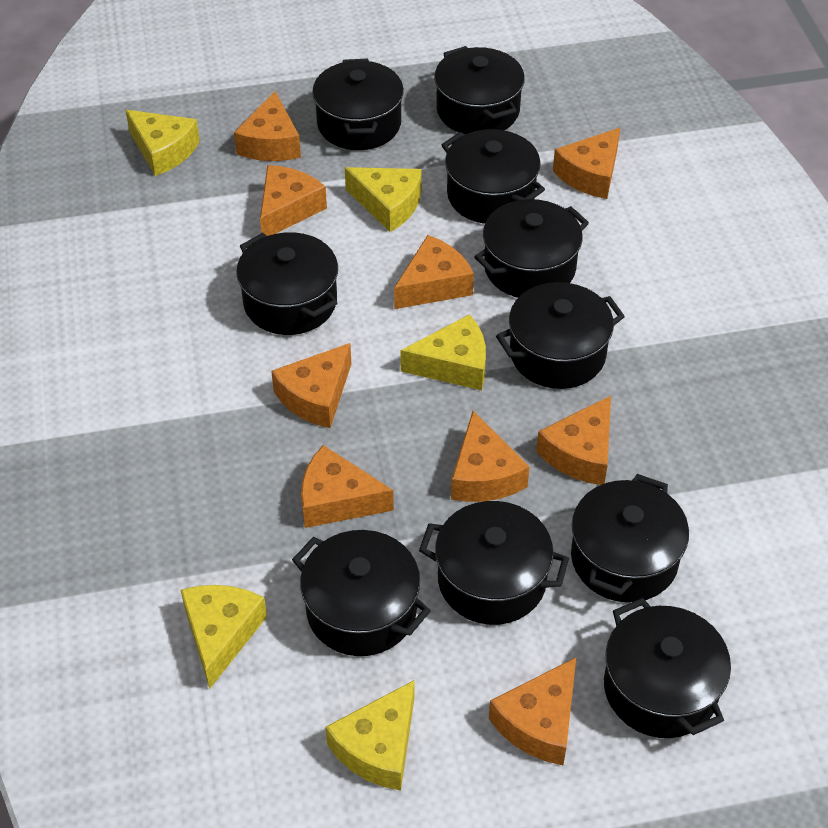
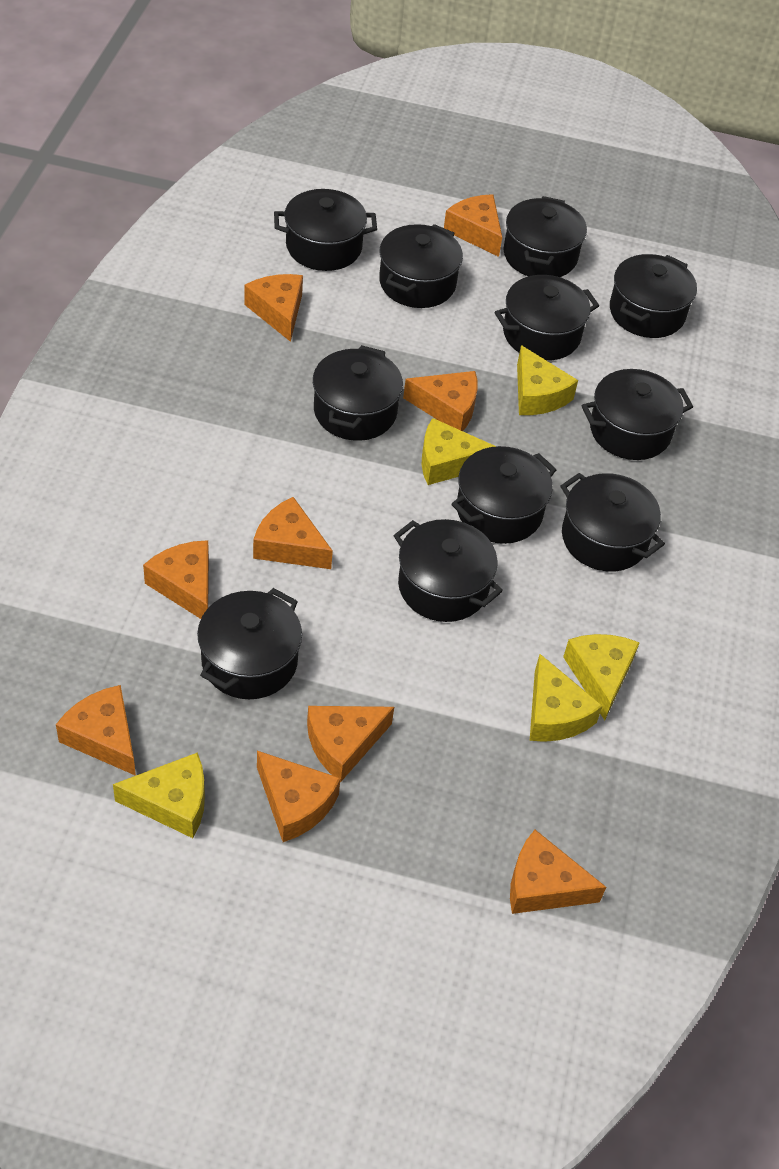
black pot: [236,232,338,335] [292,530,431,656] [312,59,404,150] [419,501,569,625] [434,46,525,135] [442,129,545,224] [474,199,589,298] [496,282,625,389] [571,474,689,603] [604,598,731,738] = 10 -> [197,588,302,699] [274,189,377,271] [313,345,403,441] [379,224,463,308] [393,519,503,622] [451,446,556,544] [495,275,599,361] [504,196,587,277] [560,473,665,572] [582,369,693,460] [610,254,697,338] = 11

